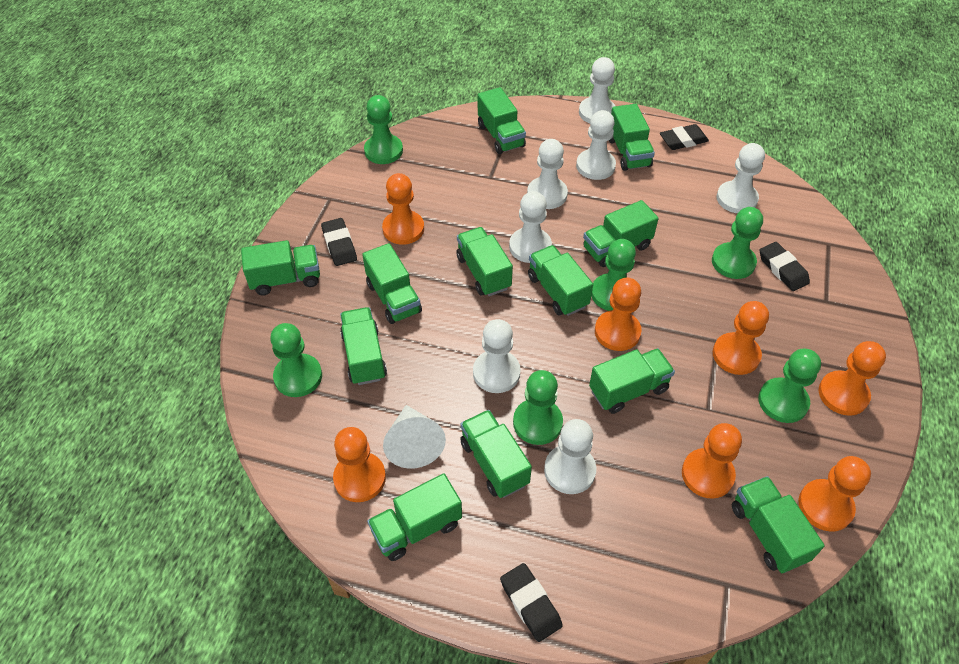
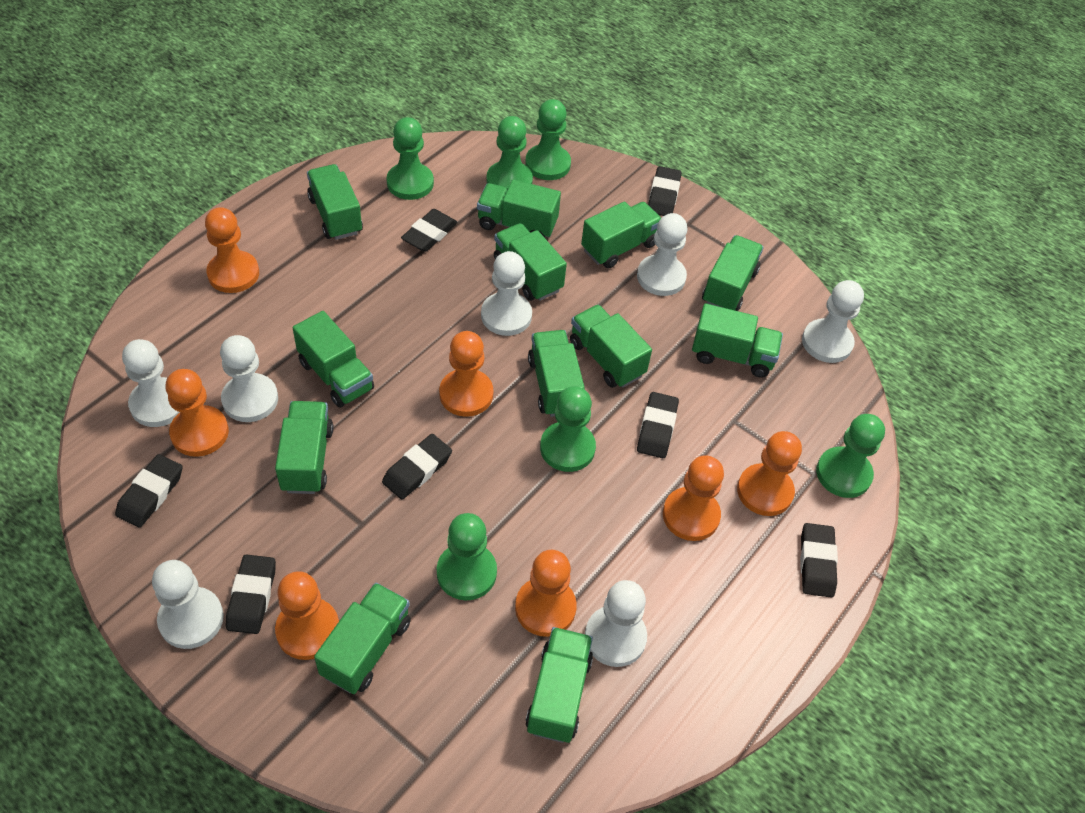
black eraser: [321,218,357,266] [500,563,563,642] [660,124,709,150] [760,242,810,291] = 4 -> [115,454,183,528] [226,554,276,634] [382,434,452,499] [401,209,458,252] [637,392,679,458] [648,166,682,216] [800,523,838,598] = 7
white cone: [383,405,446,469] = 1 -> none = 0

